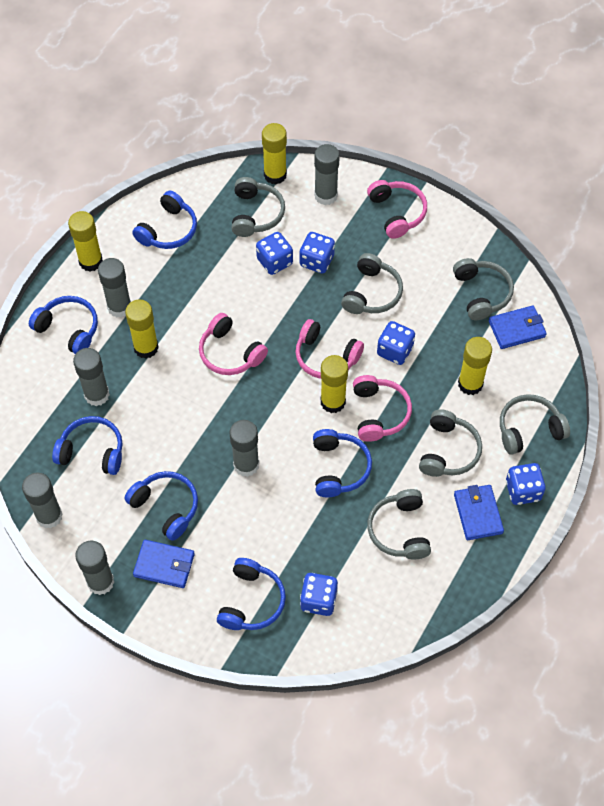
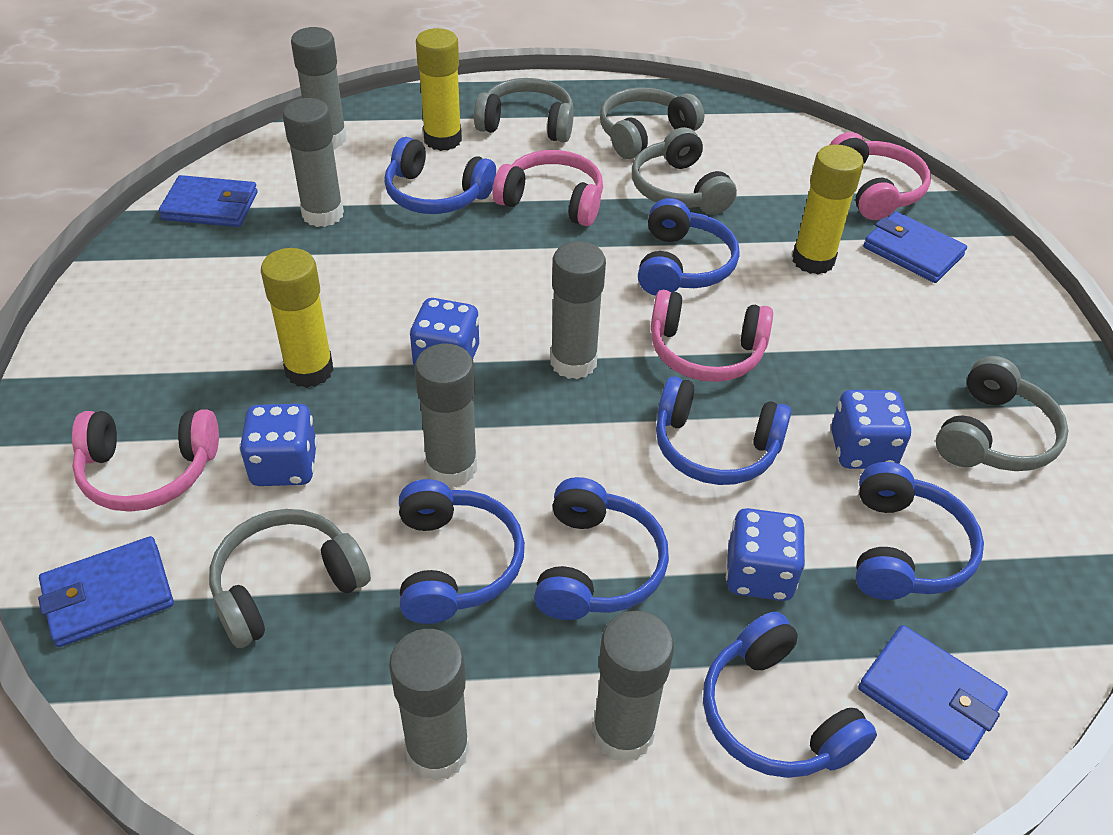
blue dice: [256,232,293,275] [299,232,335,273] [300,573,338,616] [377,321,415,365] [506,463,546,505] = 5 -> [239,404,317,486] [410,298,479,367] [726,508,806,601] [831,390,912,469] = 4
blue headphones: [29,296,98,354] [52,416,123,475] [125,471,198,541] [132,191,197,249] [217,558,286,630] [313,429,372,497] = 6 -> [384,137,496,214] [399,479,525,624] [534,477,669,620] [638,198,740,296] [656,376,791,485] [703,612,877,778] [856,462,984,600] = 7
blue wallet: [133,540,195,588] [454,485,504,540] [489,305,547,349] = 3 -> [38,536,174,647] [159,175,258,227] [858,625,1008,760] [863,212,967,283] = 4
grey headphones: [231,177,285,237] [341,253,403,314] [367,489,431,559] [419,409,482,477] [453,258,514,320] [500,394,570,455] = 6 -> [209,509,371,648] [474,78,574,142] [600,87,704,159] [632,127,737,214] [936,356,1068,471] = 5
yellow glue stick: [68,211,103,271] [125,299,159,359] [262,123,287,184] [321,355,348,413] [458,337,492,395] = 5 -> [261,248,334,388] [416,28,462,151] [792,144,864,275] = 3

